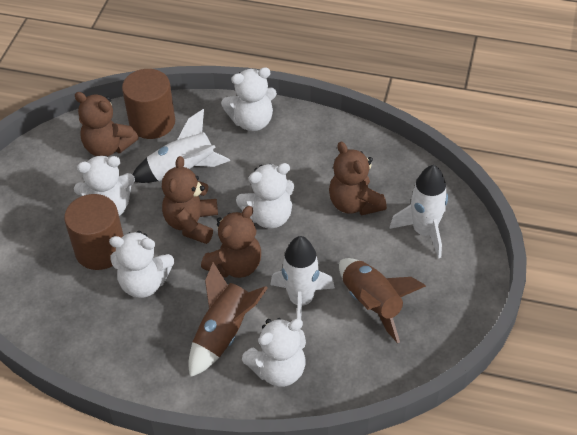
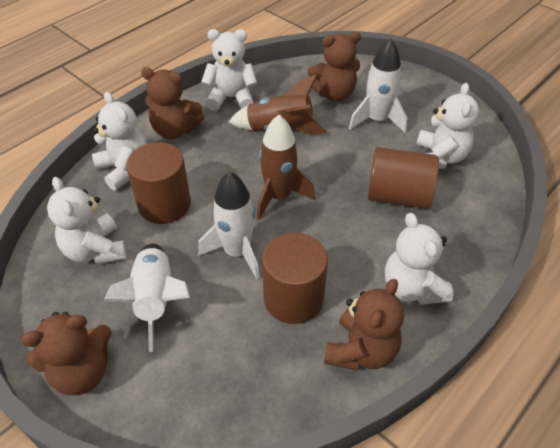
brown cylinder: [64,194,124,270] [122,69,175,139] = 2 -> [126,142,191,224] [262,233,328,324] [367,147,439,209] = 3

